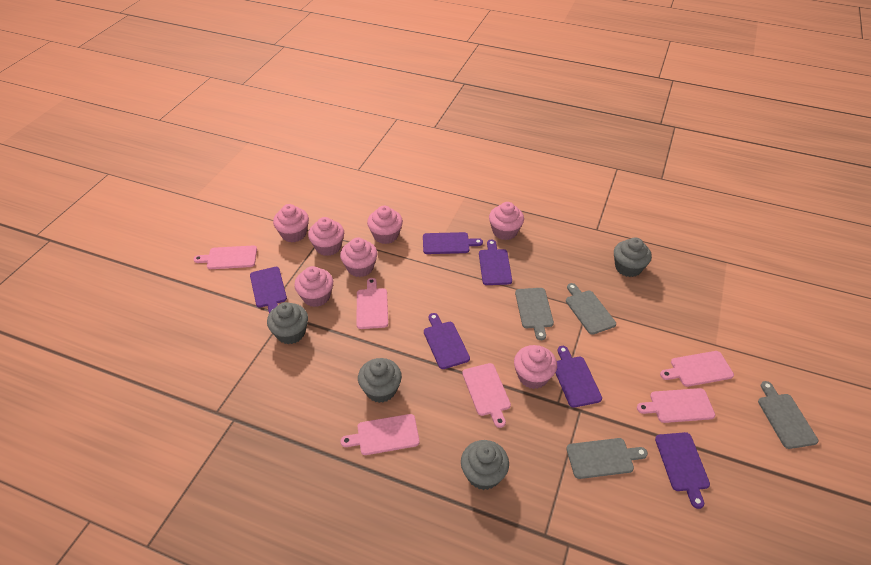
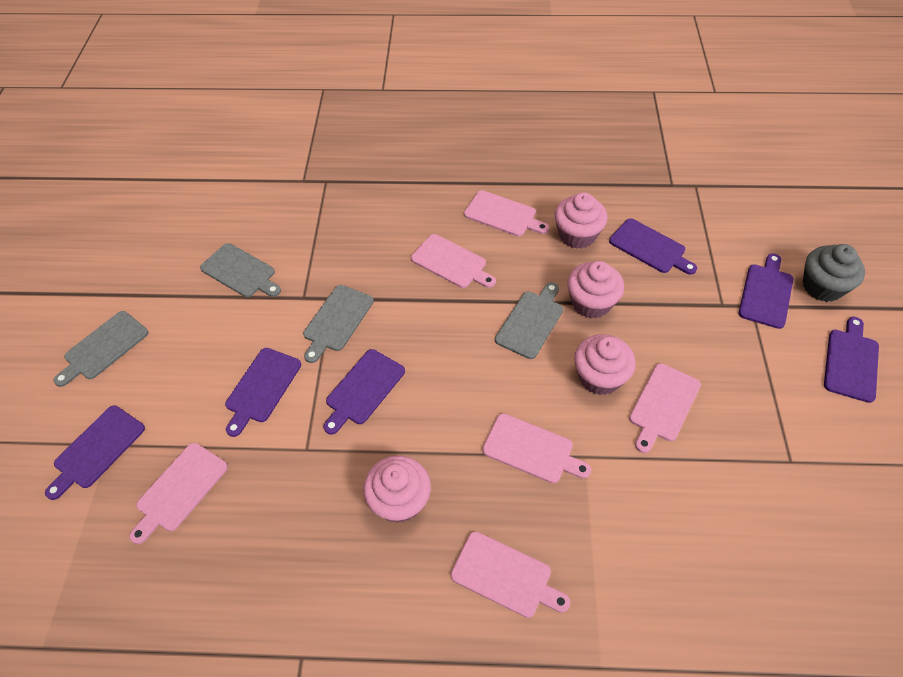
grey cupcake: [267,302,308,344] [358,358,402,403] [461,440,509,490] [614,237,652,277] = 4 -> [803,244,865,302] = 1
pink cupcake: [273,204,309,242] [294,266,333,307] [308,217,344,256] [340,238,377,277] [367,206,403,244] [489,202,524,240] [514,345,557,389] = 7 -> [363,456,431,523] [555,192,608,249] [567,261,624,319] [574,334,636,395] = 4

